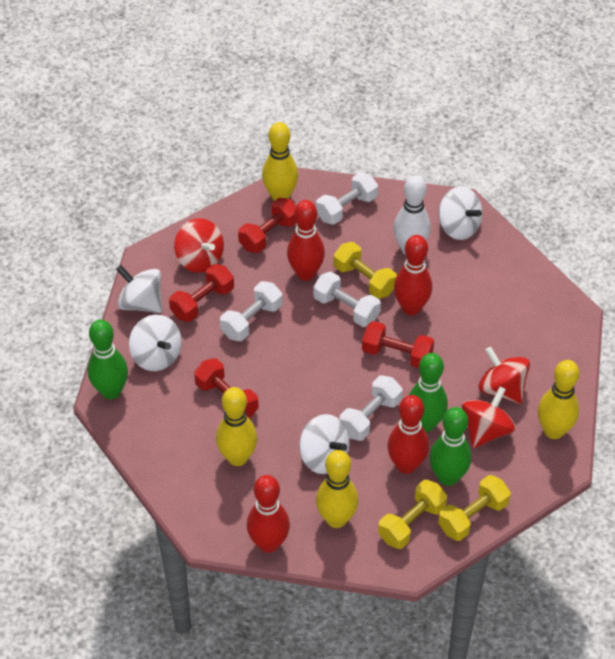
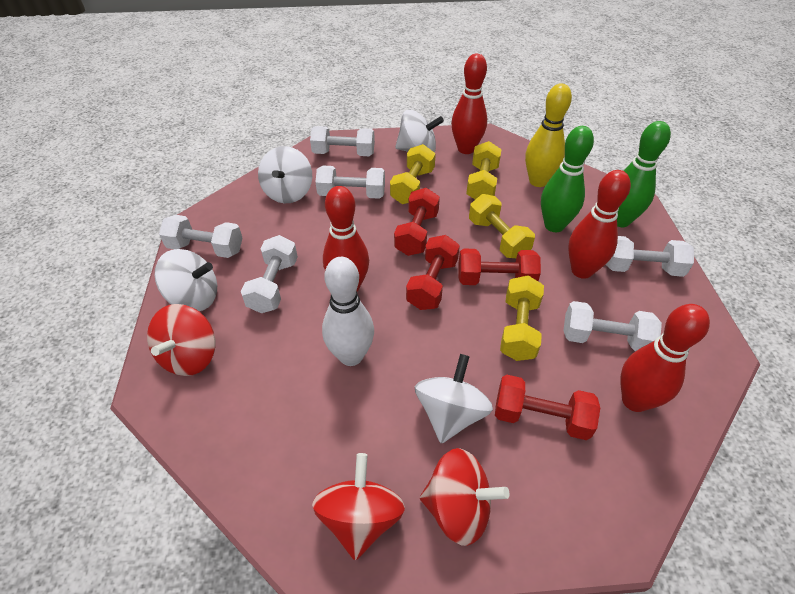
green bowling pin: [88,320,128,399] [409,353,448,432] [429,407,471,486] = 3 -> [541,126,594,232] [617,121,671,227] = 2
white dumbbell: [220,281,283,341] [313,272,381,327] [316,173,378,225] [340,375,403,441] = 4 -> [159,215,242,258] [241,235,298,313] [310,126,375,156] [315,166,385,199] [563,301,662,351] [606,236,694,277] = 6
yellow bowling pin: [216,387,257,466] [262,122,298,201] [316,450,359,528] [538,360,579,439] = 4 -> [525,83,572,187] = 1
yellow dumbbell: [334,242,397,299] [378,480,447,549] [438,475,511,541] = 3 -> [390,144,436,204] [466,141,502,200] [469,194,535,258] [500,275,544,361] = 4

